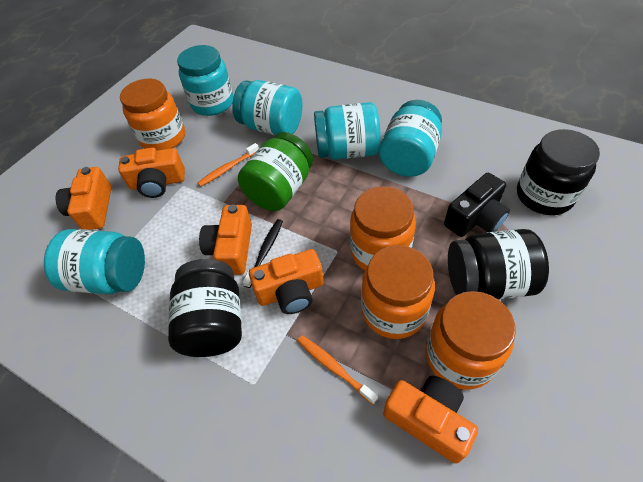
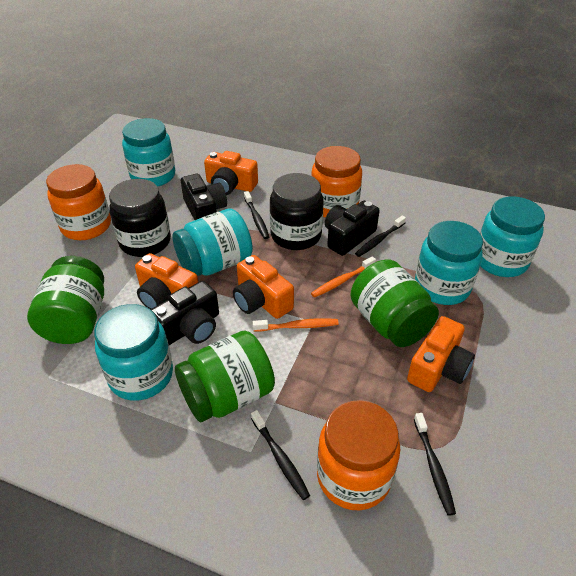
black camera: [444,173,510,237] = 1 -> [151,281,219,345] [181,174,227,220] [325,201,380,256] = 3
black jar: [168,259,242,357] [448,229,549,300] [517,129,600,215] = 3 -> [109,179,171,257] [270,173,324,250] = 2
black toothbrush: [243,219,283,288] = 1 -> [244,191,269,239] [251,410,310,500] [355,215,406,257] [414,413,456,516] = 4
green jar: [238,132,313,211] = 1 -> [27,256,104,344] [175,331,275,422] [350,259,439,347] = 3
orange camera: [55,167,112,230] [118,148,185,198] [199,204,252,275] [249,249,324,314] [383,376,478,464] = 5 -> [135,253,198,310] [204,151,258,195] [233,255,294,319] [407,316,475,392] = 4
orange jar: [120,79,185,151] [350,186,416,270] [361,245,435,339] [426,291,516,390] = 4 -> [46,164,111,240] [311,146,362,218] [317,400,400,510] = 3

